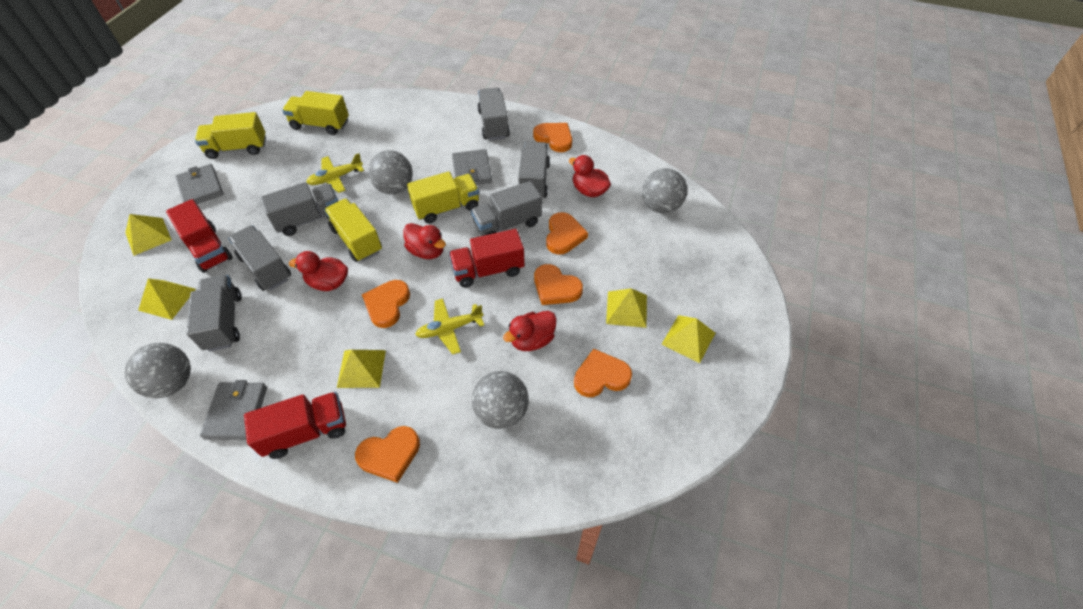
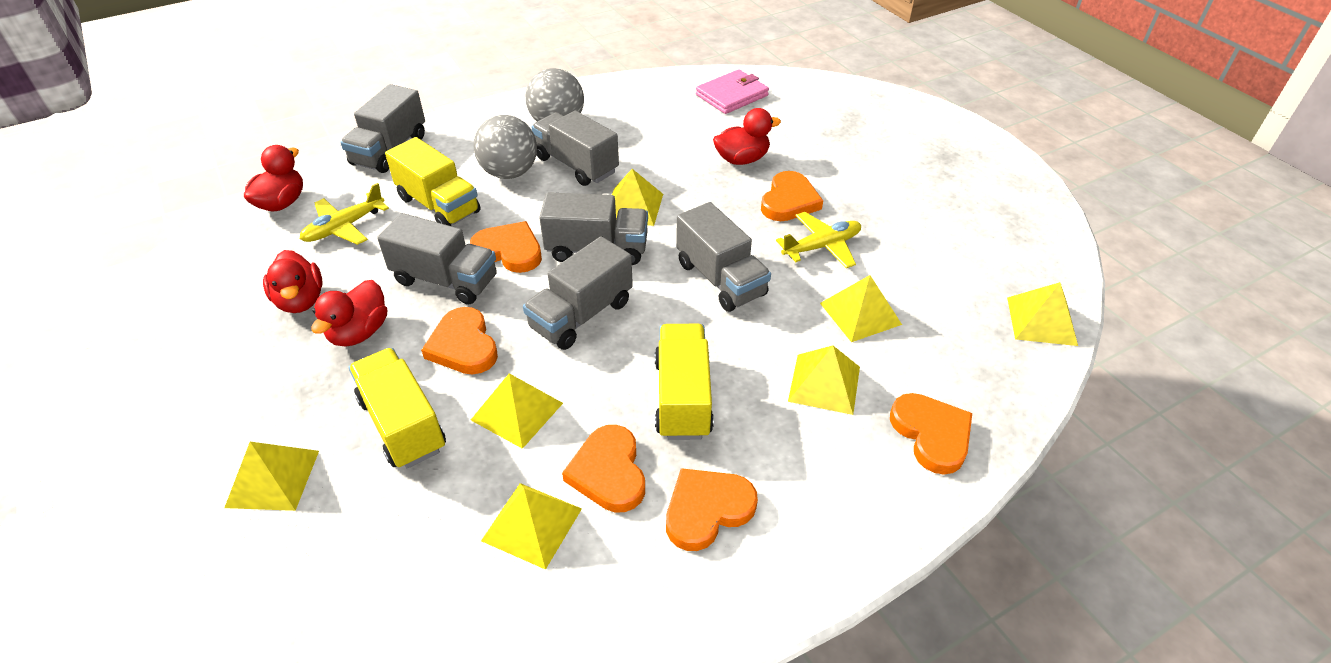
grey ball: [125,343,191,398] [368,150,413,194] [472,371,529,429] [642,168,687,214] = 4 -> [473,115,537,179] [526,68,584,121] = 2
grey wallet: [175,164,224,204] [200,380,267,440] [452,149,492,185] = 3 -> none = 0
pink wallet: none = 0 -> [696,69,769,114] = 1
red truck: [166,199,233,273] [244,392,346,459] [449,229,525,288] = 3 -> none = 0
yellow pyramid: [125,214,171,256] [138,278,196,320] [337,350,386,388] [606,288,647,328] [662,315,715,363] = 5 -> [224,442,319,511] [471,373,563,449] [481,483,582,570] [612,169,663,226] [788,345,860,415] [820,275,902,342] [1007,282,1078,346] = 7
yellow truck: [195,112,266,159] [282,91,349,135] [324,199,382,262] [407,171,479,224] = 4 -> [348,348,446,468] [385,137,481,226] [655,324,714,440] = 3

